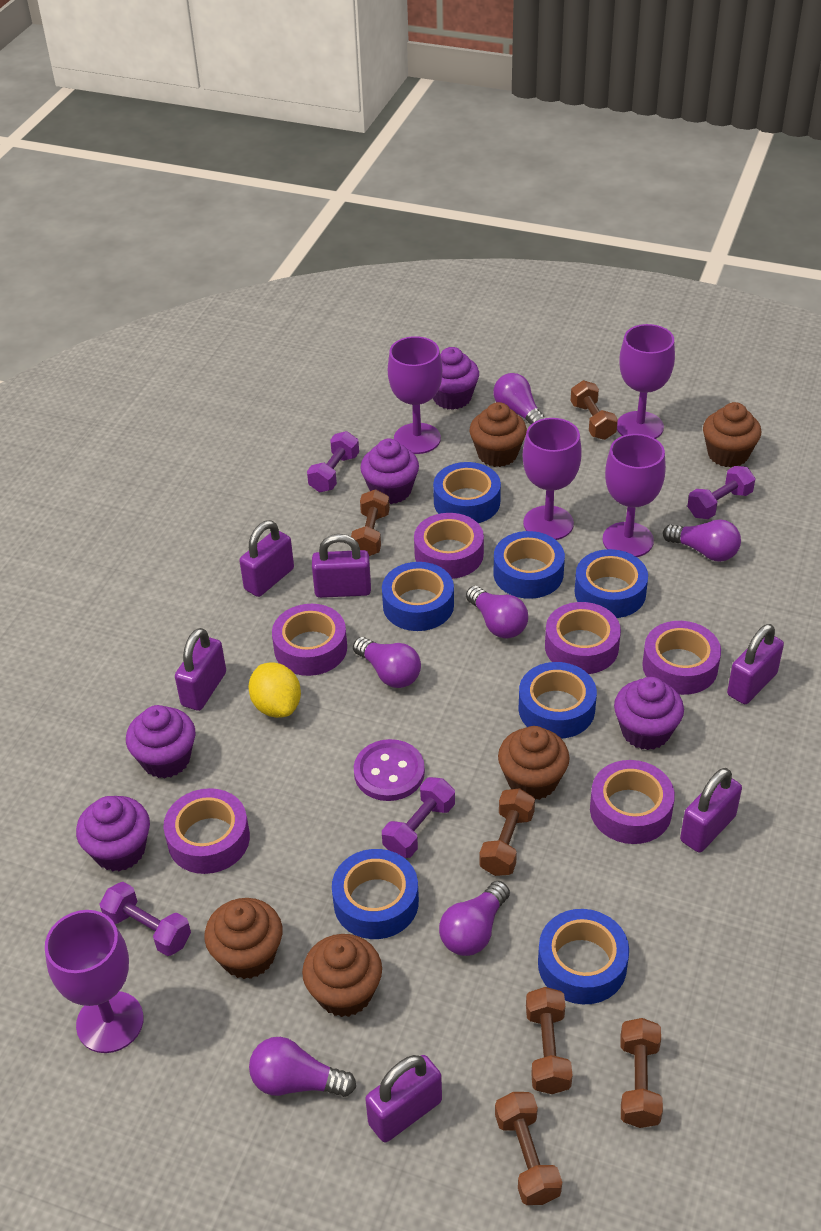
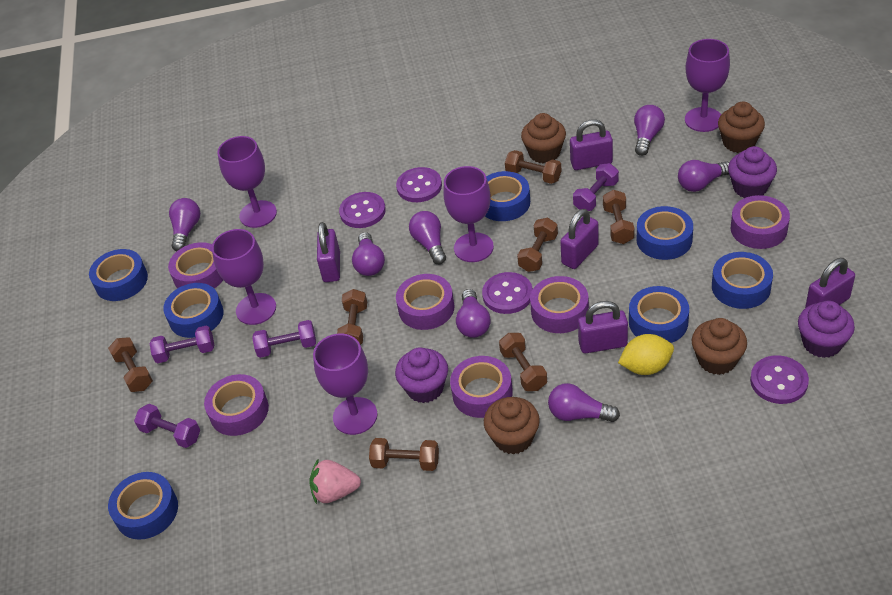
brown cupcake: [204,898,282,979] [302,934,382,1017] [469,402,527,467] [498,726,570,800] [703,402,761,467] = 5 -> [484,397,540,455] [521,113,566,163] [692,318,747,375] [718,101,765,153] = 4
brown dumbbell: [351,489,390,556] [479,788,535,876] [495,1092,562,1205] [526,987,573,1094] [571,380,618,440] [621,1018,663,1128] = 6 -> [108,337,153,392] [337,289,367,345] [369,438,439,471] [499,333,547,391] [505,150,561,184] [517,217,558,272] [603,190,635,244] = 7
pink strawberry: none = 0 -> [309,458,361,504] = 1
purple button: [354,739,425,801] = 1 -> [339,192,386,228] [396,167,442,202] [482,272,533,314] [750,355,809,404] = 4
purple cupcake: [76,796,150,871] [126,705,195,778] [360,438,419,504] [433,347,479,410] [614,677,684,750] = 5 -> [395,347,448,403] [728,146,777,198] [798,301,855,358] = 3
purple light bulb: [249,1037,356,1097] [353,637,421,688] [439,881,510,956] [466,586,528,639] [493,373,546,424] [663,519,741,562] = 6 -> [169,198,200,251] [352,232,385,276] [409,211,446,264] [456,289,491,338] [548,383,620,422] [634,105,665,156] [678,160,729,192] = 7
purple padlock: [175,628,226,711] [239,520,294,597] [312,534,371,598] [365,1055,442,1142] [680,768,742,853] [727,624,784,704] = 6 -> [317,222,340,282] [560,209,599,269] [570,119,613,170] [578,301,628,353] [805,258,855,308] = 5

